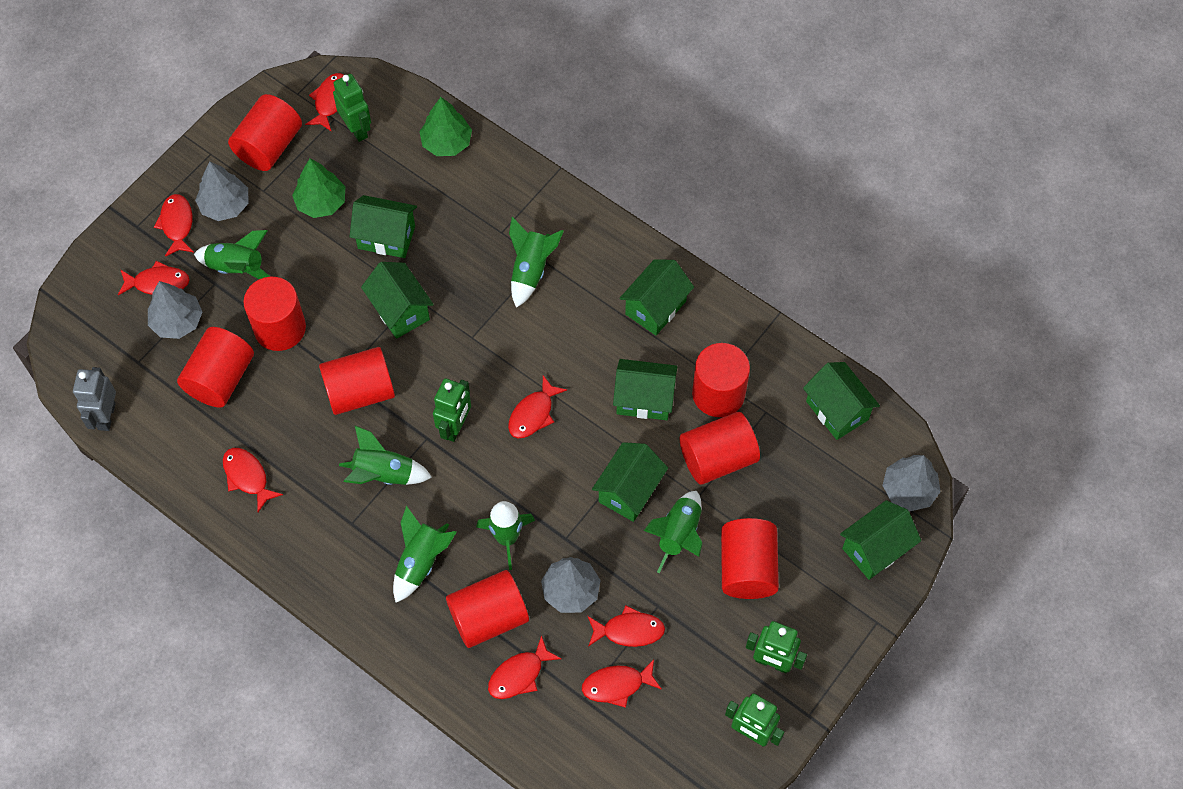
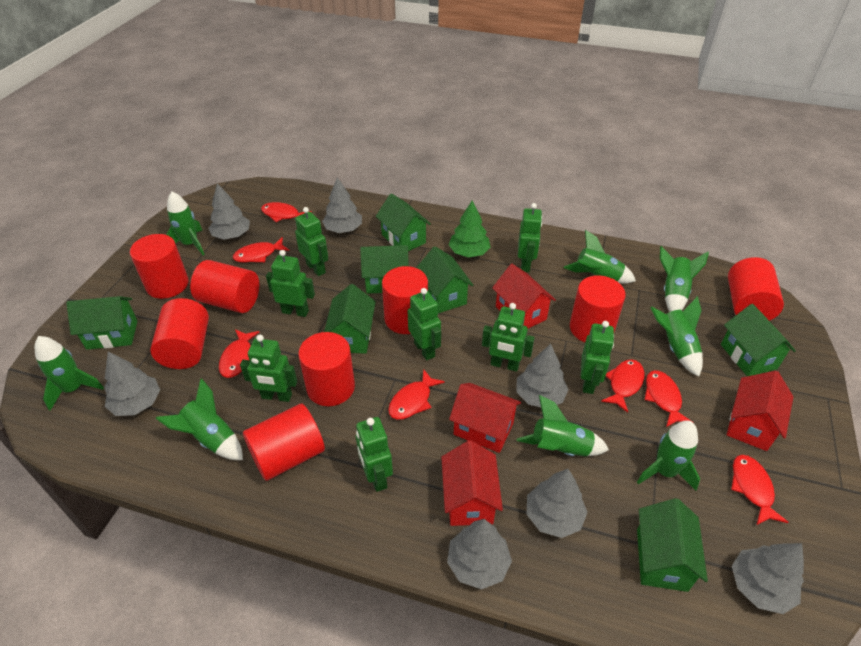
green robot: [333,74,371,142] [433,378,471,442] [725,693,784,747] [746,621,807,673] = 4 -> [240,335,297,402] [266,250,315,317] [295,207,328,276] [356,417,393,492] [408,288,441,360] [482,303,535,372] [518,203,542,272] [581,321,614,394] = 8
green rocket: [194,230,271,279] [339,426,432,485] [393,506,457,603] [476,501,535,570] [509,217,564,308] [644,491,703,573] = 6 -> [35,336,104,411] [156,379,243,460] [166,192,205,255] [517,395,609,456] [564,230,636,284] [637,420,700,491] [650,296,703,377] [660,246,709,312] = 8
green tree: [292,159,345,218] [419,97,472,156] = 2 -> [448,200,490,257] = 1
grey robot: [73,367,116,431] = 1 -> none = 0
grey tree: [148,281,203,339] [195,161,249,221] [541,557,600,613] [882,455,941,511] = 4 -> [104,352,160,416] [209,183,250,239] [322,177,362,233] [447,519,512,589] [516,344,569,407] [527,469,588,538] [732,543,804,614] = 7
red fish: [118,261,190,295] [154,194,194,257] [223,448,283,512] [305,73,344,132] [488,635,561,699] [508,375,567,439] [582,659,662,708] [588,606,665,647] = 8 -> [219,329,259,378] [233,237,289,263] [261,202,312,222] [388,369,445,420] [601,359,645,413] [645,370,691,427] [731,455,789,525] = 7
red house: none = 0 -> [441,440,503,526] [449,383,521,453] [492,264,556,329] [727,371,793,451] = 4

